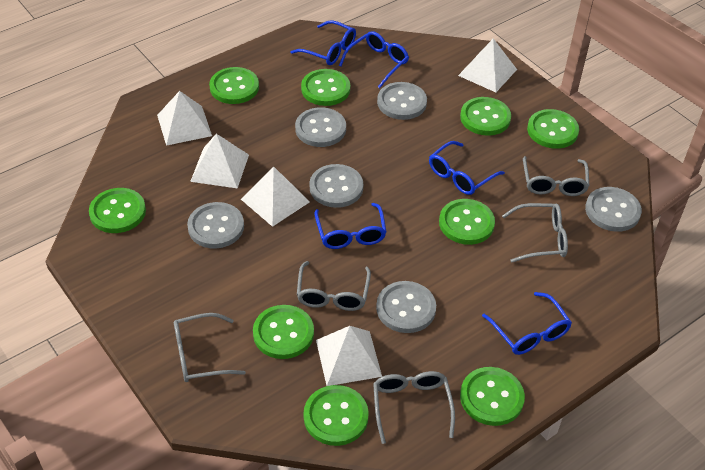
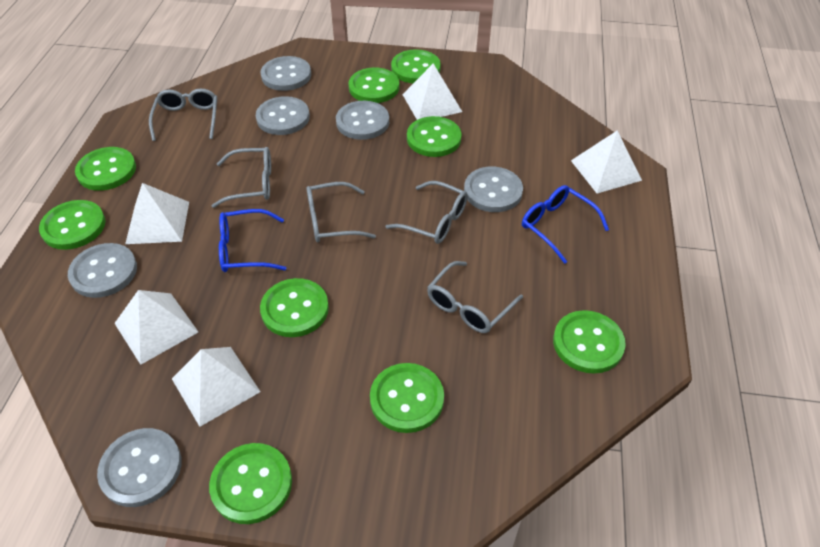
blue glasses: [291,20,356,65] [314,203,387,249] [339,31,409,88] [429,141,505,195] [482,292,572,355] = 5 -> [219,209,287,272] [522,185,609,264] = 2

